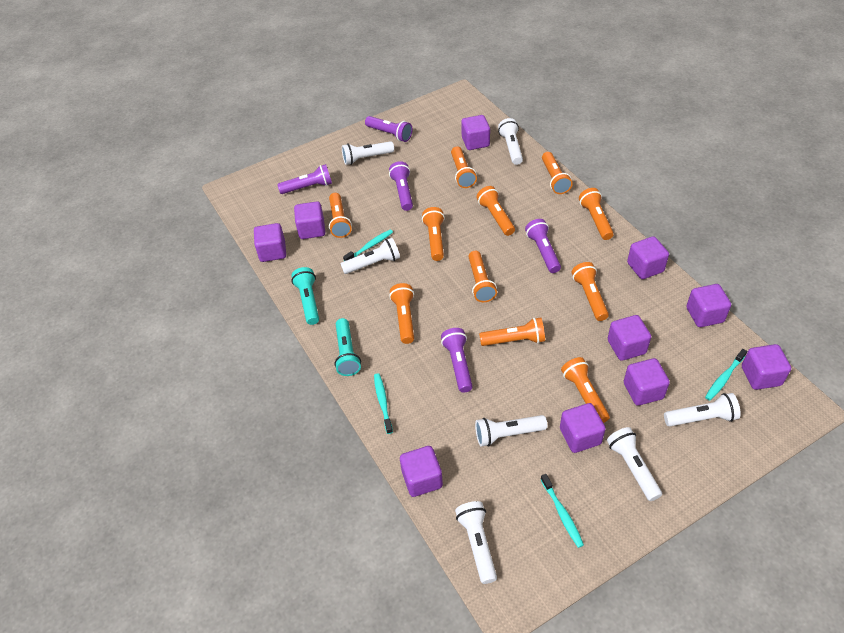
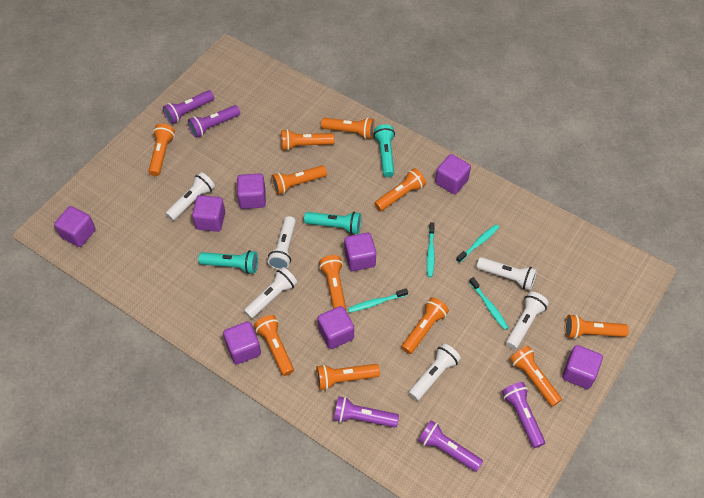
purple cube: [254,223,286,262] [294,201,325,239] [400,446,443,497] [461,115,490,150] [560,403,606,453] [608,315,651,361] [624,358,670,406] [627,236,669,279] [686,284,731,327] [742,344,791,390] = 10 -> [54,206,96,247] [192,195,225,232] [223,321,261,365] [237,173,266,209] [318,306,354,349] [344,233,376,271] [435,154,471,194] [562,345,603,389] = 8
turquoise flashlight: [291,267,319,325] [334,318,361,376] = 2 -> [198,250,258,274] [304,212,361,234] [374,124,395,177] = 3
white flashlight: [341,238,400,274] [342,141,394,165] [455,501,497,584] [475,415,547,446] [498,118,523,165] [607,427,662,501] [664,393,741,426] = 7 -> [166,172,215,221] [244,267,297,319] [268,216,296,270] [409,343,461,401] [477,257,537,290] [506,292,549,349] = 6

